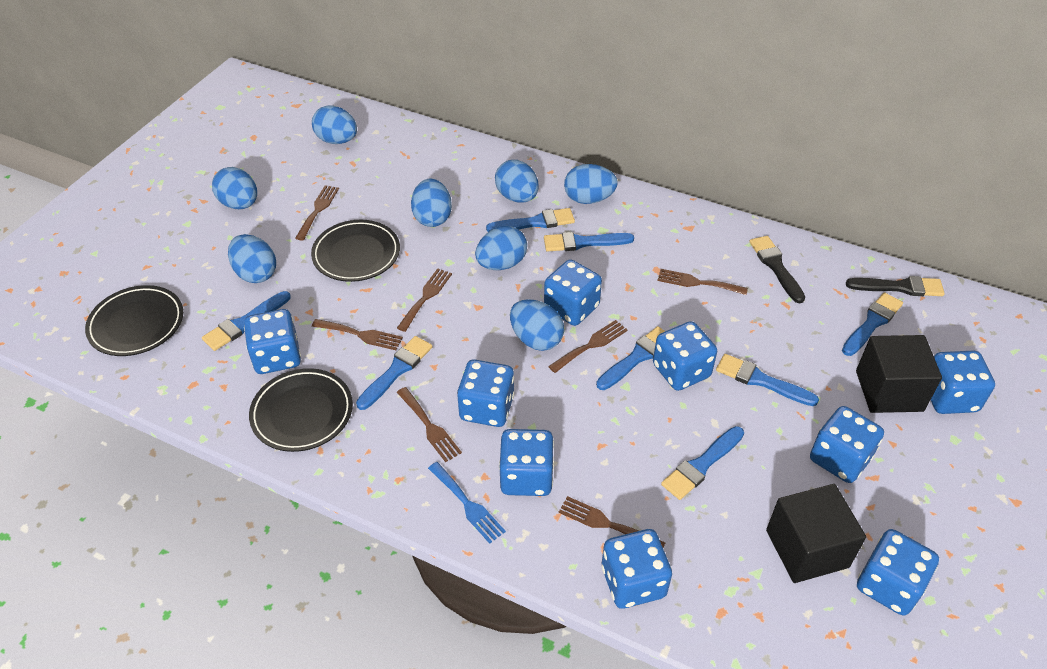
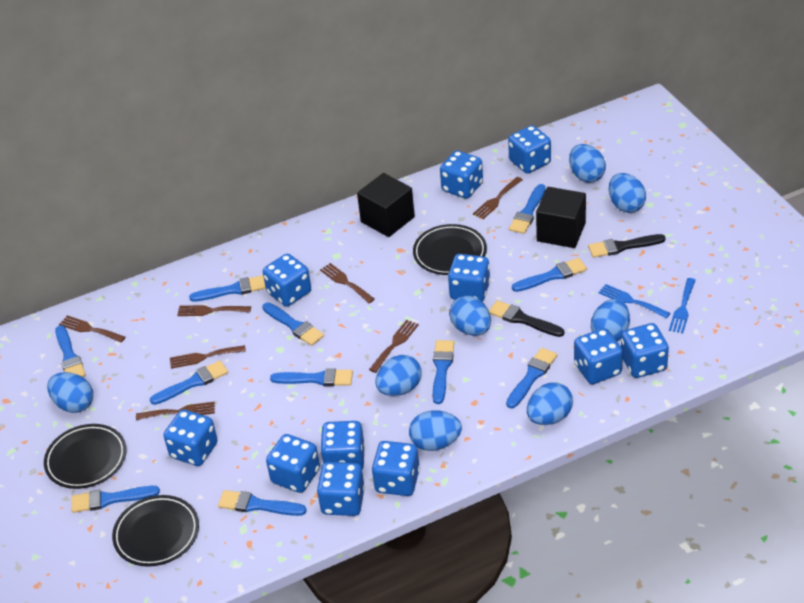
blue brush: [202,291,291,351] [356,336,432,410] [486,208,575,232] [544,232,634,251] [596,326,665,390] [661,426,744,500] [716,354,819,406] [842,292,903,356] = 8 -> [55,325,86,377] [71,486,160,513] [150,360,228,405] [189,275,266,302] [218,490,307,516] [262,302,324,346] [270,368,353,386] [433,340,454,404] [506,348,557,408] [509,184,546,234] [512,258,587,292] = 11
blue dice: [244,309,301,374] [457,359,514,427] [499,429,554,496] [544,259,602,326] [602,529,672,609] [653,321,717,391] [810,406,884,483] [857,529,939,616] [931,350,995,414] = 9 -> [164,409,218,466] [263,254,311,307] [266,434,320,493] [317,462,365,516] [320,421,365,470] [372,441,420,496] [440,150,483,199] [448,254,490,302] [508,125,551,174] [574,328,623,384] [621,323,669,378] = 11
blue fork: [428,462,506,544] = 1 -> [598,284,670,319] [669,278,696,333] = 2

